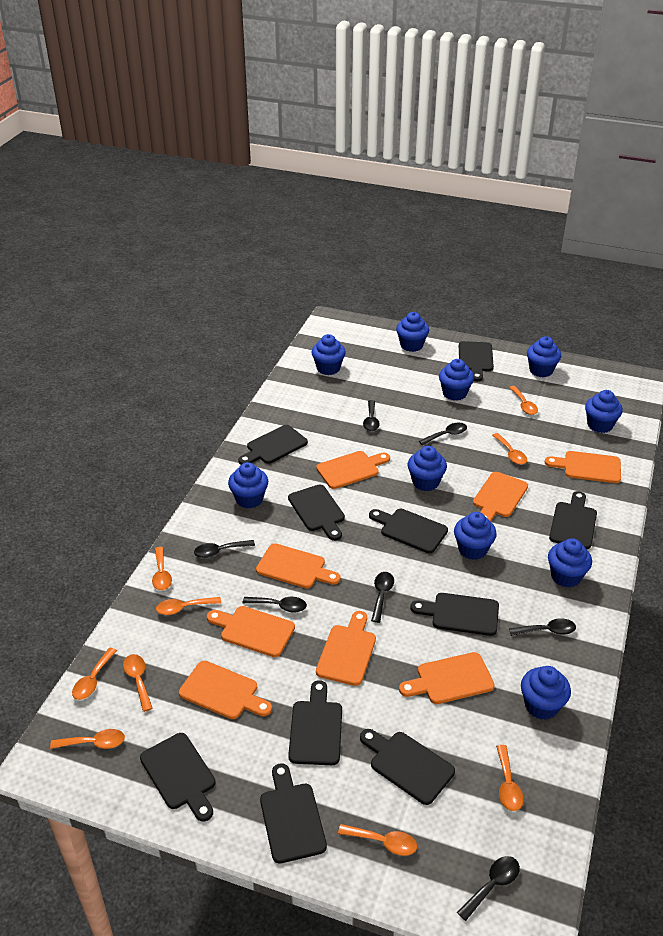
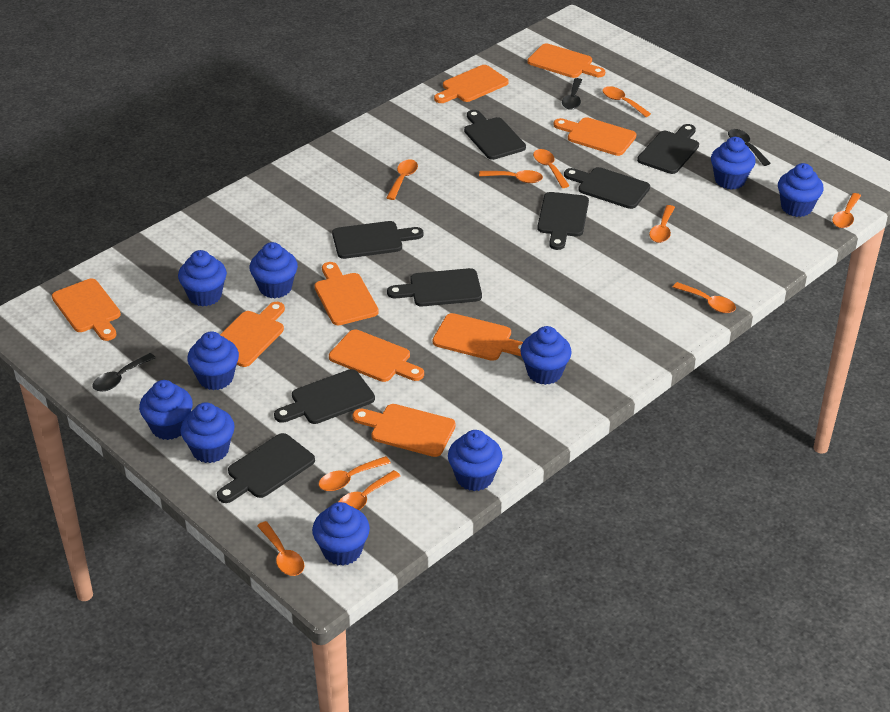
black cutting board: [140,733,215,822] [238,425,308,464] [260,763,327,863] [288,485,345,541] [288,680,342,765] [360,729,455,805] [369,509,448,553] [410,593,499,636] [459,341,494,381] [549,491,597,549] = 10 -> [217,433,315,503] [274,369,375,424] [332,221,423,259] [387,268,482,306] [464,110,526,160] [537,192,589,250] [564,167,650,209] [637,124,699,174] = 8
black spoon: [194,540,255,558] [243,597,307,613] [363,400,380,431] [371,572,394,623] [419,423,467,445] [457,856,520,921] [509,618,576,636] = 7 -> [92,353,156,392] [562,78,582,110] [728,129,771,166] = 3
orange cutting board: [179,661,272,719] [207,606,295,657] [256,543,341,588] [316,451,390,489] [316,611,376,686] [399,652,495,704] [473,472,528,522] [545,451,621,483] = 8 -> [52,279,121,341] [220,302,285,367] [314,262,379,325] [329,329,424,382] [352,404,456,457] [433,313,523,361] [434,65,509,103] [527,43,605,78] [554,117,637,156] = 9
orange spoon: [50,729,125,749] [72,648,117,700] [123,654,153,712] [152,547,172,590] [156,597,221,615] [338,824,417,856] [492,433,527,465] [496,745,524,811] [509,386,538,415] = 9 -> [257,521,305,576] [319,456,391,491] [339,470,401,510] [386,159,418,200] [479,170,543,183] [533,149,570,188] [602,86,651,117] [649,205,675,243] [673,282,736,313] [832,193,861,228] = 10

